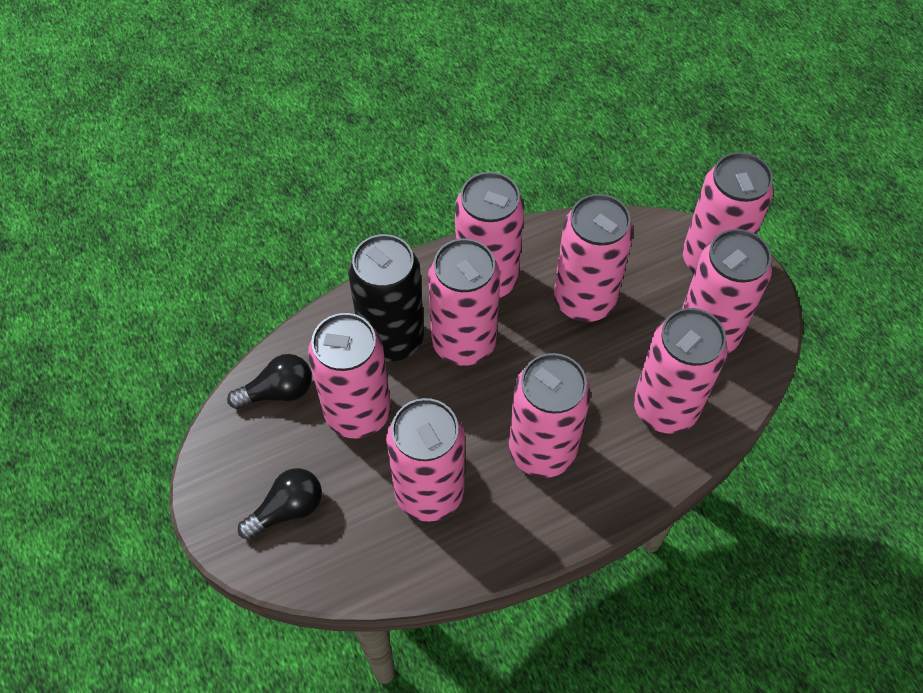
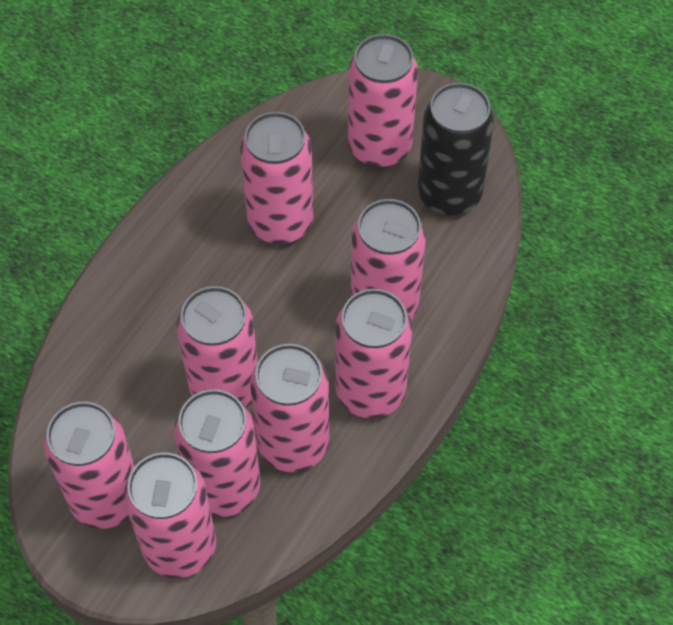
black light bulb: [227,354,312,409] [238,468,322,540] = 2 -> none = 0

